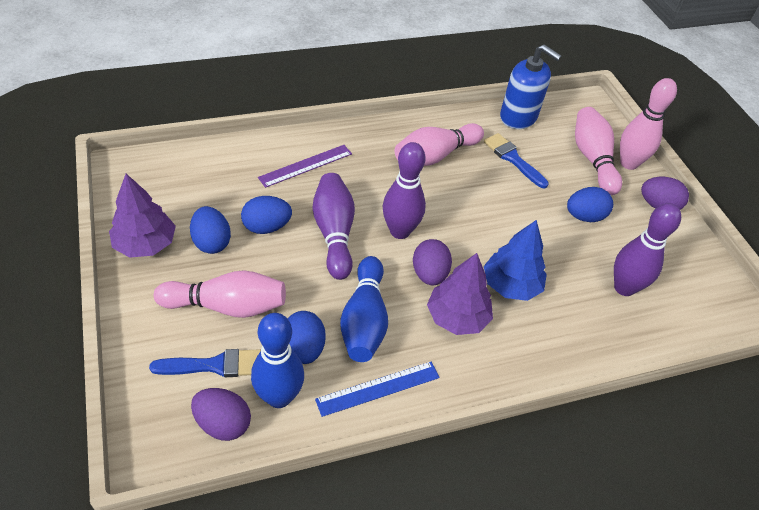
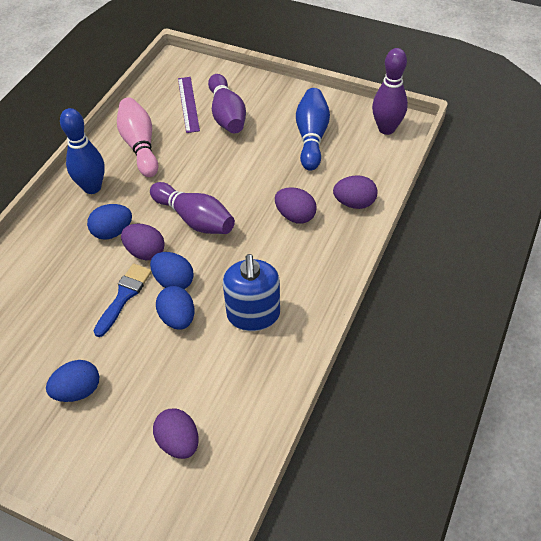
blue brush: [149,349,261,377] [484,133,549,188] = 2 -> [94,263,152,337] = 1
blue ruler: [315,362,440,417] = 1 -> none = 0
blue tree: [484,220,547,301] = 1 -> none = 0
pink bowling pin: [154,270,286,318] [394,123,484,166] [575,107,622,195] [620,78,677,170] = 4 -> [117,98,159,177] = 1
purple egg: [191,388,251,441] [413,239,452,285] [641,177,689,210] = 3 -> [121,224,165,260] [153,408,199,459] [275,187,317,224] [333,175,378,209] = 4
purple tree: [109,174,176,258] [427,253,493,335] = 2 -> none = 0

